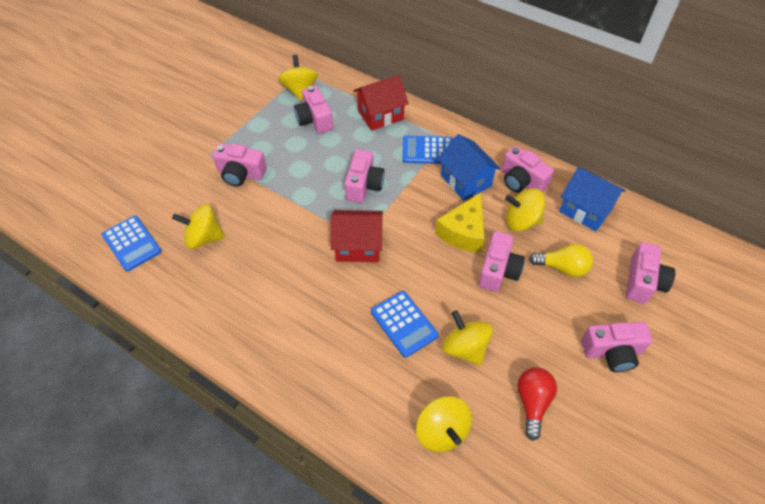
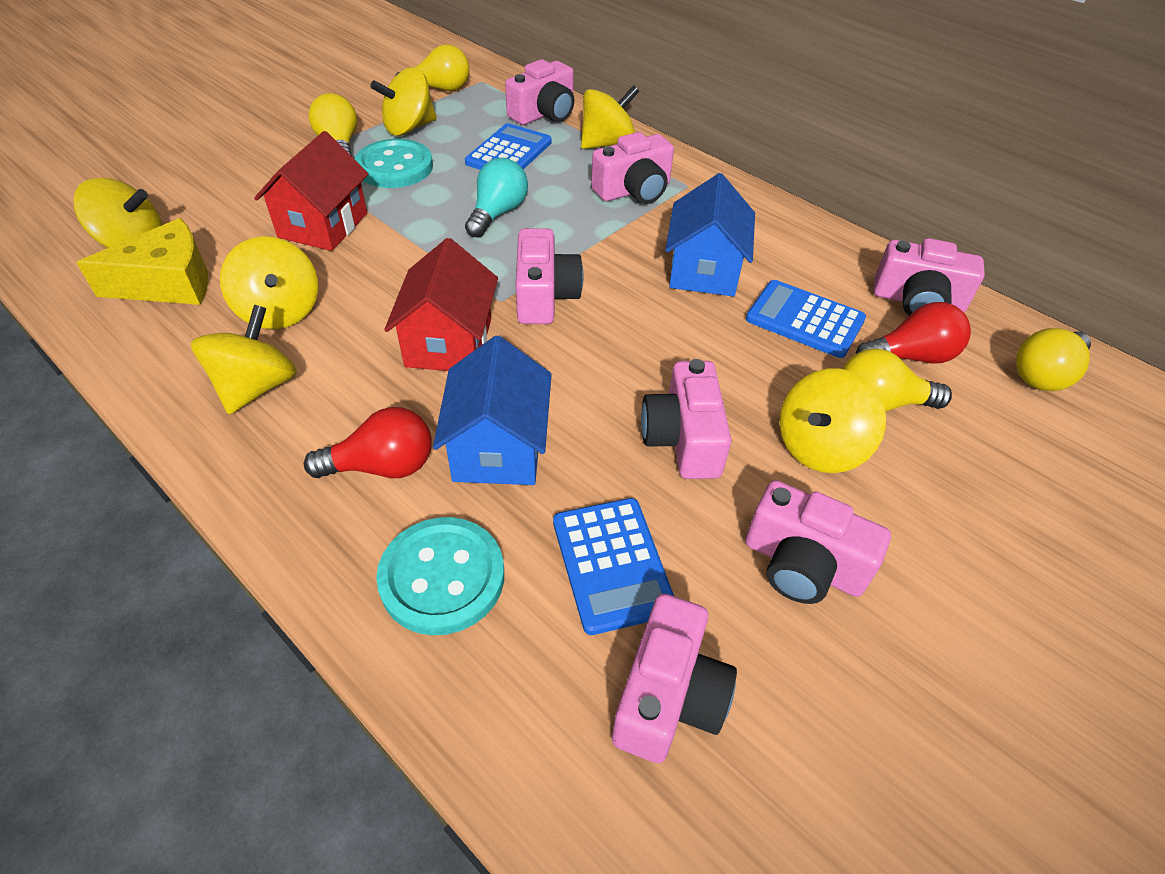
red light bulb: [517,367,557,441] = 1 -> [304,407,432,478] [856,302,971,364] = 2
turquoise button: none = 0 -> [355,139,433,188] [376,517,504,635] = 2
turquoise light bulb: none = 0 -> [465,158,528,238] = 1
yellow light bulb: [529,244,593,277] = 1 -> [308,93,357,156] [395,44,469,91] [842,349,952,412] [1016,328,1091,391] = 4
yellow spinning top: [172,204,225,249] [278,55,318,101] [416,396,472,452] [442,310,493,366] [505,188,545,231] = 5 -> [73,178,162,248] [191,305,297,414] [220,236,318,329] [370,67,437,136] [581,85,639,149] [779,368,886,473] = 6

